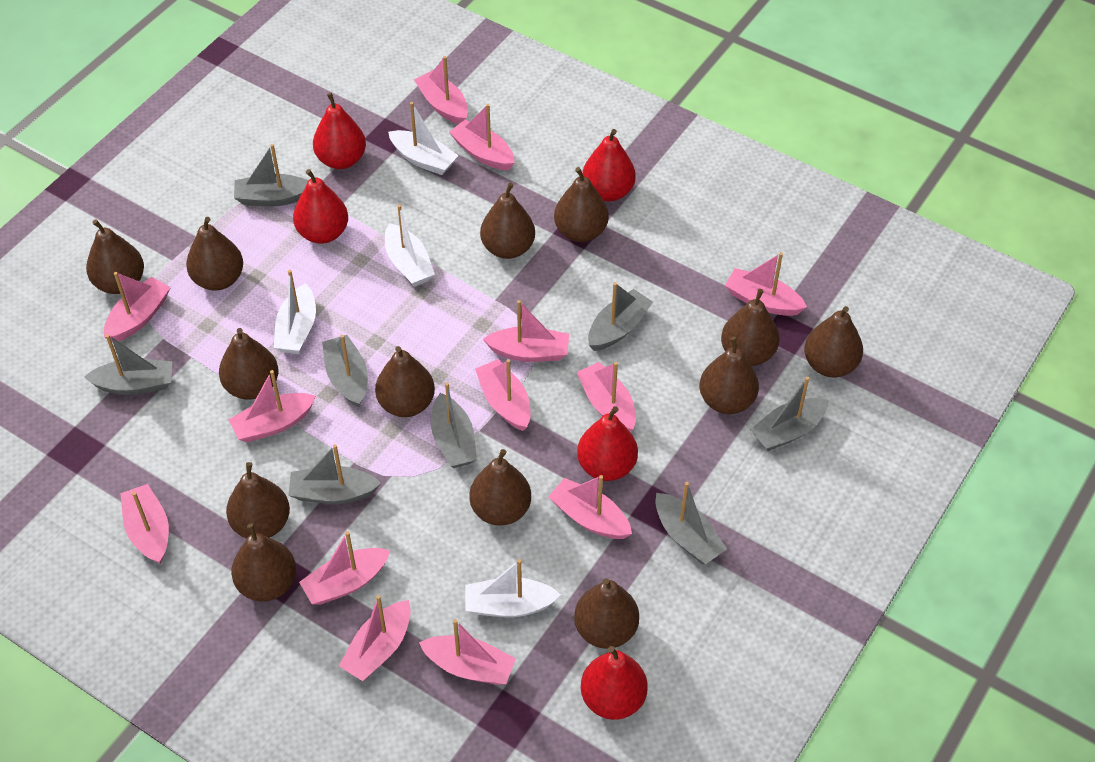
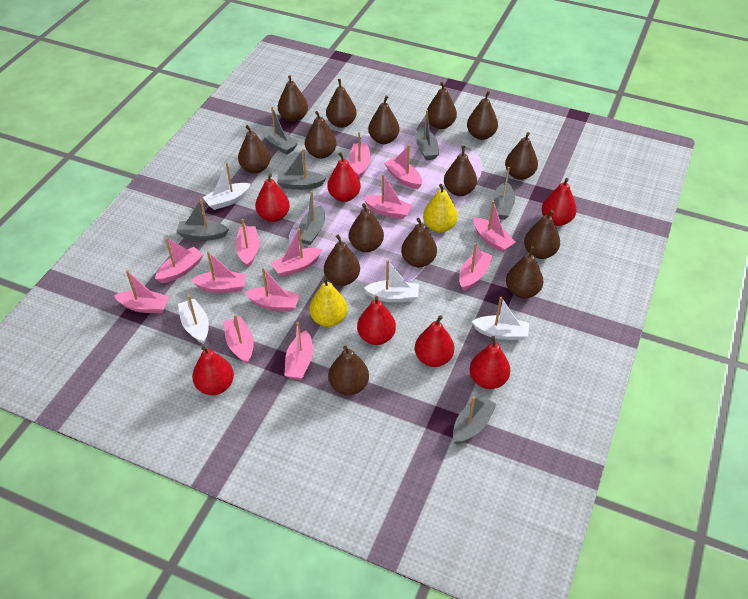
brown pear: [86,219,144,294] [186,217,243,291] [219,328,279,400] [226,462,290,539] [231,524,296,601] [375,346,435,417] [469,449,531,526] [480,183,535,259] [554,167,609,242] [574,578,639,649] [699,337,759,414] [721,289,779,366] [804,306,863,377] = 13 -> [238,125,271,174] [278,75,308,122] [305,111,336,159] [324,235,360,286] [326,79,357,128] [329,346,369,395] [349,203,384,252] [368,96,399,144] [401,218,437,267] [427,82,457,129] [444,146,477,196] [467,91,498,140] [505,132,538,180] [506,246,543,299] [524,210,560,259] = 15
grey boat: [84,334,173,395] [234,144,308,206] [289,444,381,504] [322,335,368,408] [431,383,477,468] [588,282,653,351] [655,482,727,564] [750,377,829,451] = 8 -> [176,199,229,241] [262,106,298,155] [277,149,326,190] [298,191,325,245] [415,110,439,161] [453,395,497,444] [492,167,515,220] = 7
red pear: [293,169,348,244] [313,93,366,169] [577,406,638,481] [581,646,648,720] [582,129,636,201] = 5 -> [192,346,234,395] [255,173,290,222] [327,152,361,202] [357,296,396,345] [415,315,454,367] [470,336,510,389] [542,178,577,226] = 7
yellow pear: none = 0 -> [309,278,347,327] [423,184,458,233] = 2

